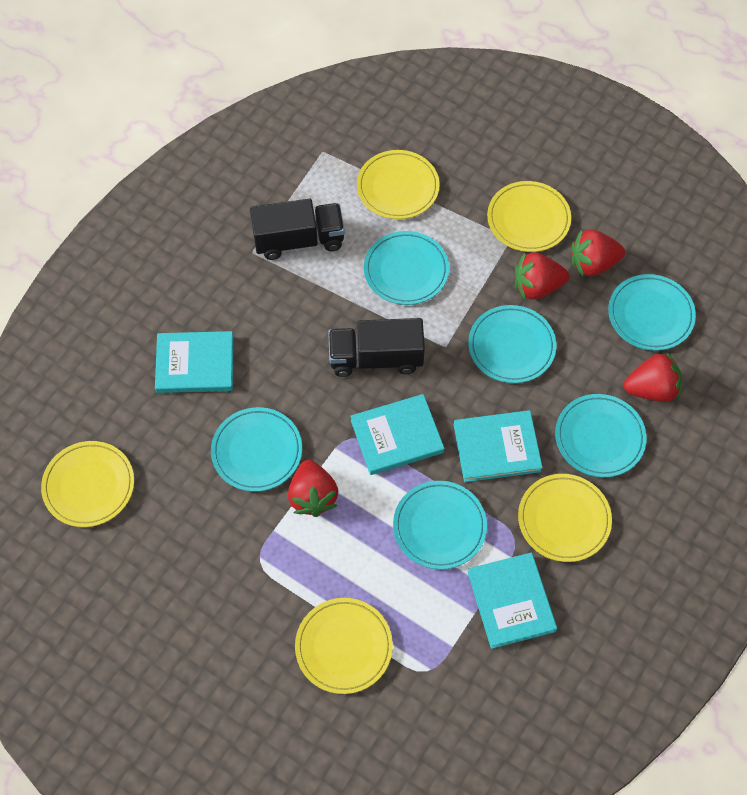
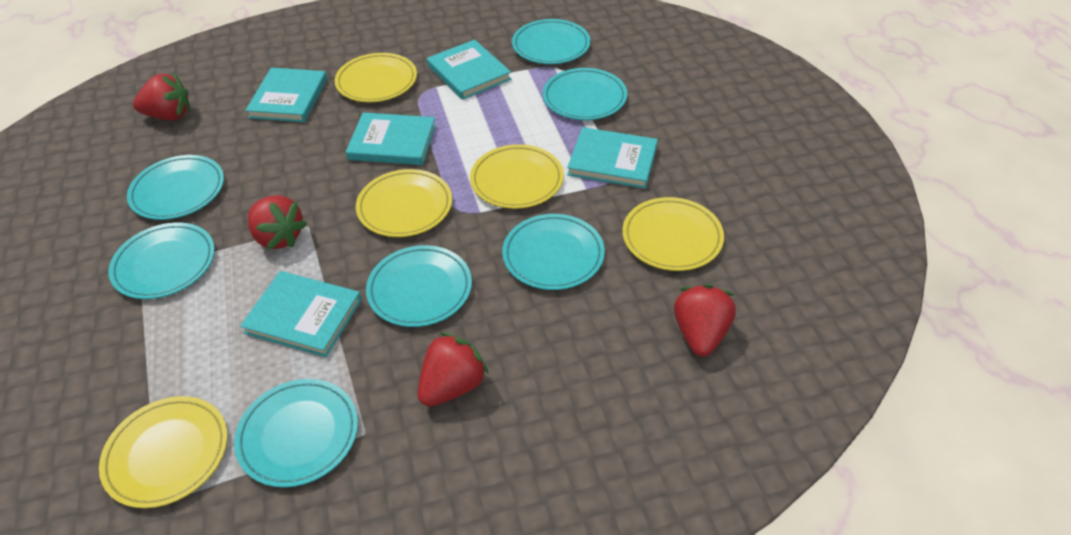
black truck: [250,199,345,260] [328,318,425,377] = 2 -> none = 0
turquoise book: [155,331,234,393] [350,394,445,475] [454,410,543,482] [468,552,557,649] = 4 -> [240,271,362,357] [245,68,327,122] [346,112,436,165] [427,40,511,100] [567,127,658,189] = 5
turquoise plate: [211,407,302,492] [364,231,449,305] [393,481,487,570] [468,305,556,383] [555,394,647,477] [608,274,696,351] = 6 -> [109,222,215,299] [127,155,224,220] [234,379,358,488] [366,245,472,327] [502,214,605,290] [512,19,590,64] [543,68,627,120] = 7

